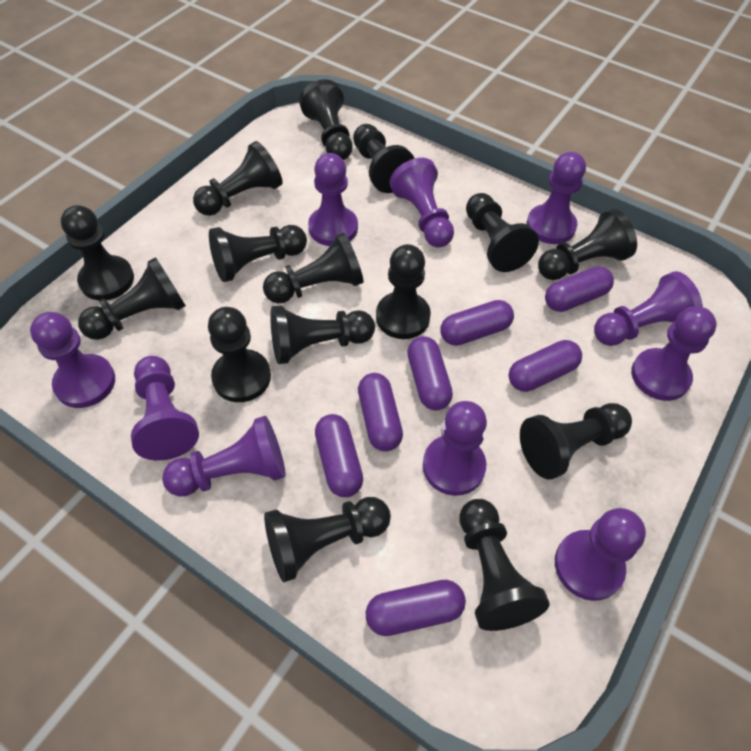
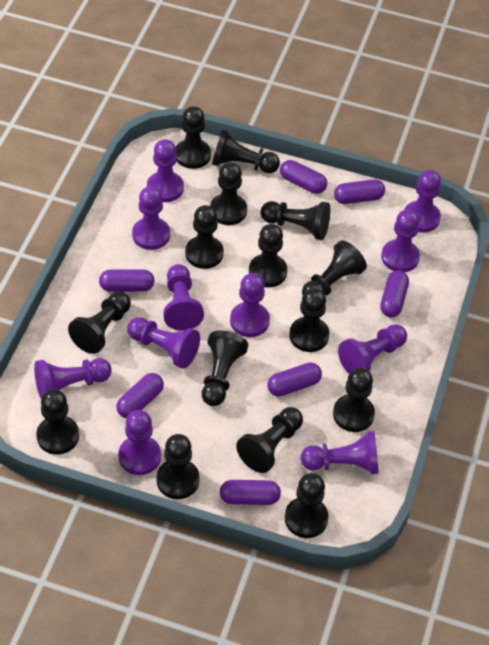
purple pawn: [30,312,115,408] [131,356,199,461] [162,416,286,497] [308,153,358,246] [390,158,454,248] [423,401,487,496] [526,152,586,244] [555,508,646,601] [594,271,703,346] [631,306,717,401] = 10 -> [34,358,112,399] [118,410,161,475] [127,317,200,369] [132,186,170,250] [147,139,184,202] [163,264,204,331] [230,273,270,337] [301,431,379,474] [338,324,407,374] [381,209,420,272] [404,170,441,232] = 11

